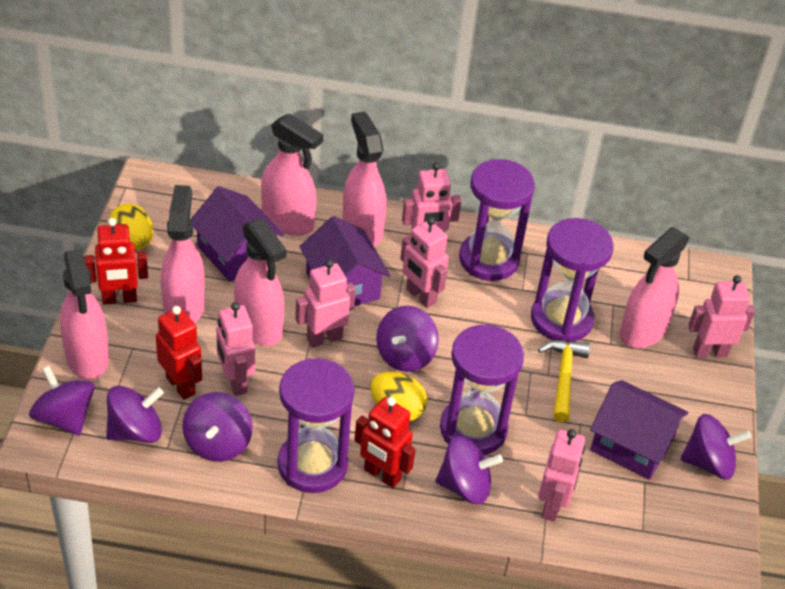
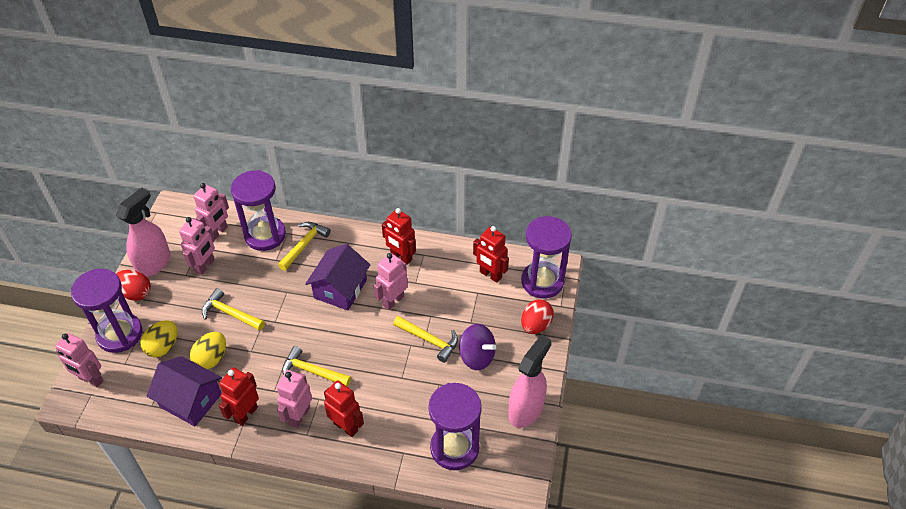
pink robot: [216,302,255,396] [295,259,356,348] [400,217,449,308] [402,162,461,232] [538,429,585,522] [688,275,755,357] = 6 -> [55,333,104,388] [179,217,215,275] [193,183,229,240] [277,370,312,428] [373,253,408,310] = 5
pink spray bottle: [60,249,109,380] [161,185,205,323] [234,218,287,346] [261,113,323,236] [342,111,387,247] [620,227,690,348] = 6 -> [116,187,171,277] [508,335,551,428] = 2
purple house: [191,186,284,282] [299,216,390,306] [590,380,689,480] = 3 -> [147,356,222,427] [305,244,370,310] = 2
purple spinning top: [29,365,95,436] [106,386,164,443] [182,392,252,462] [376,306,439,372] [435,436,503,504] [681,414,751,479] = 6 -> [459,324,496,370] = 1
red egg: none = 0 -> [116,270,151,301] [521,299,554,334] = 2
red robot: [84,218,148,305] [156,306,202,400] [354,397,416,488] = 3 -> [219,368,259,426] [324,380,364,437] [382,208,416,265] [473,226,509,283] = 4
yellow hammer: [538,340,590,422] = 1 -> [202,288,265,331] [278,222,331,271] [282,346,351,387] [393,316,458,363] = 4

